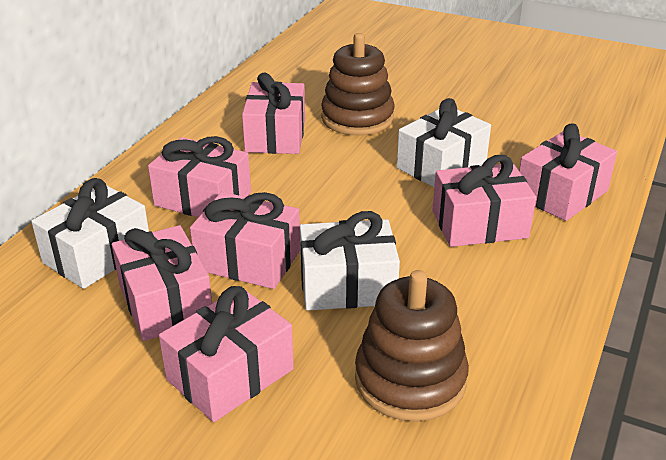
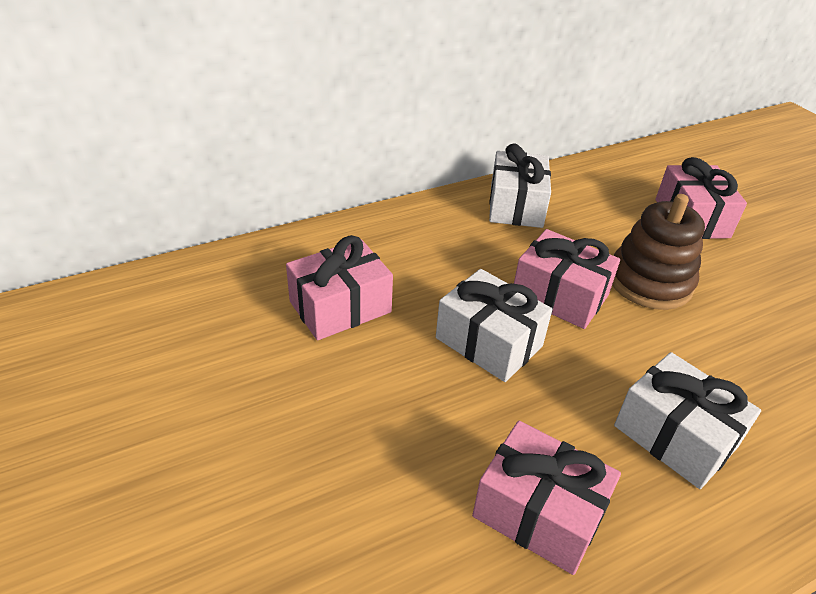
brown stacking toy: [321,33,395,136] [355,270,469,422] = 2 -> [612,194,705,310] = 1
pink gift: [112,225,212,341] [148,136,251,217] [159,286,294,422] [190,192,300,289] [242,73,305,154] [432,155,536,247] [519,124,617,221] = 7 -> [286,235,393,340] [472,421,621,575] [514,229,620,329] [656,157,747,239] = 4

